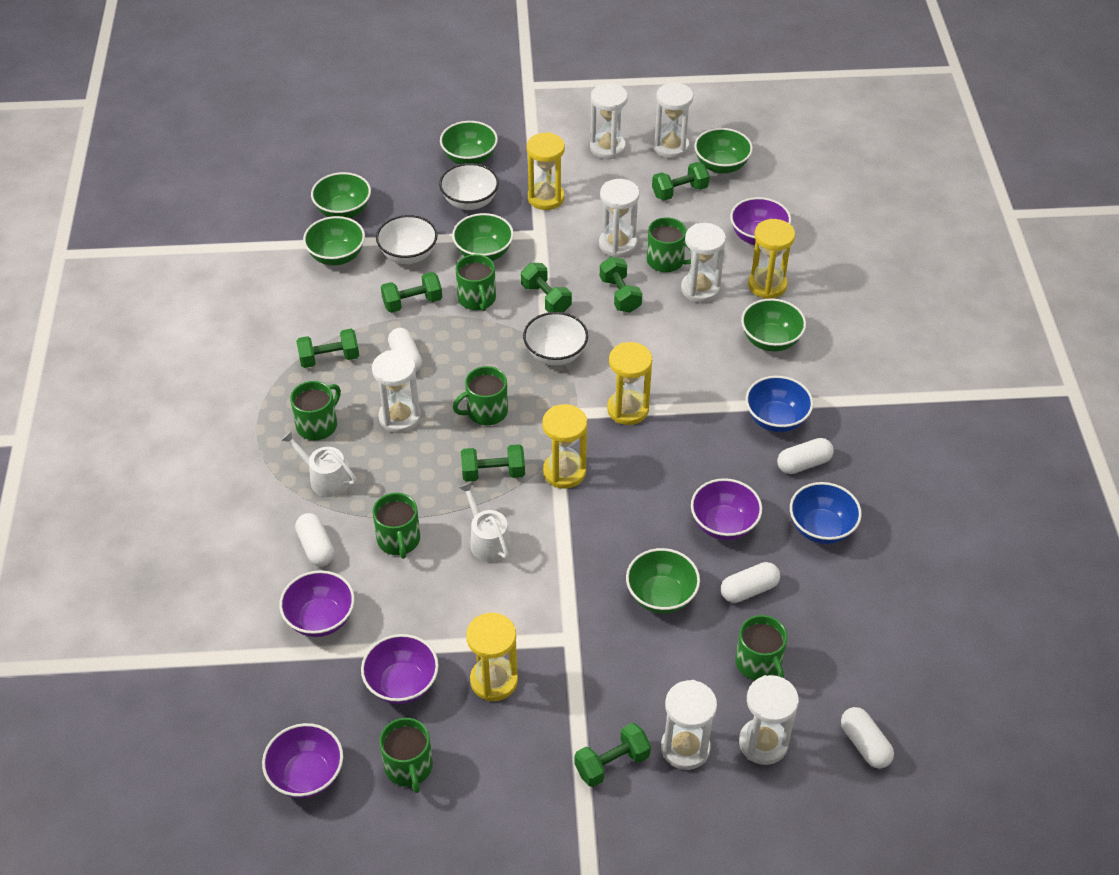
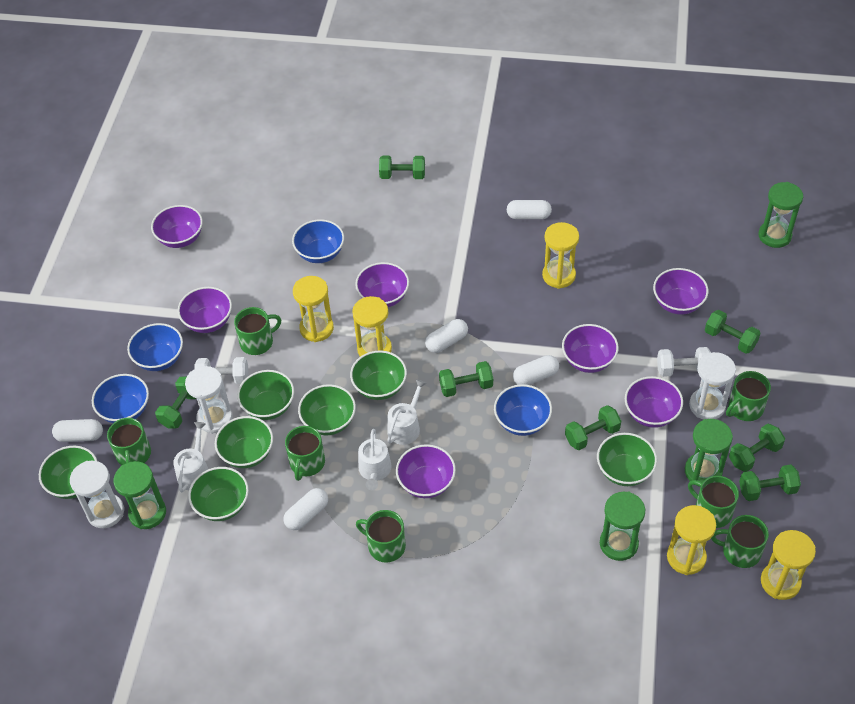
blue bowl: [745,376,813,432] [790,482,862,544] = 2 -> [92,374,149,423] [127,323,183,371] [292,219,344,263] [494,384,552,436] = 4
green hourglass: none = 0 -> [113,461,166,529] [600,492,645,561] [685,419,733,487] [759,182,803,248] = 4
purple bowl: [262,723,343,798] [279,570,355,637] [361,634,439,704] [691,478,762,540] [730,197,791,245] = 5 -> [151,205,203,248] [178,287,232,333] [355,262,409,307] [396,444,456,498] [562,324,619,373] [625,376,683,428] [653,268,709,315] = 7
white bowl: [376,215,438,264] [439,163,499,210] [523,312,588,365] = 3 -> none = 0
white dumbbell: none = 0 -> [195,357,248,384] [657,347,711,377] = 2
white hourglass: [372,350,421,433] [590,83,628,159] [599,179,639,257] [653,82,693,159] [661,680,717,770] [681,223,726,303] [739,675,799,765] = 7 -> [70,461,124,528] [185,366,232,434] [689,352,736,419] = 3
white watering can: [281,431,356,497] [459,482,511,562] = 2 -> [173,422,208,492] [358,429,392,490] [387,379,427,445] = 3

